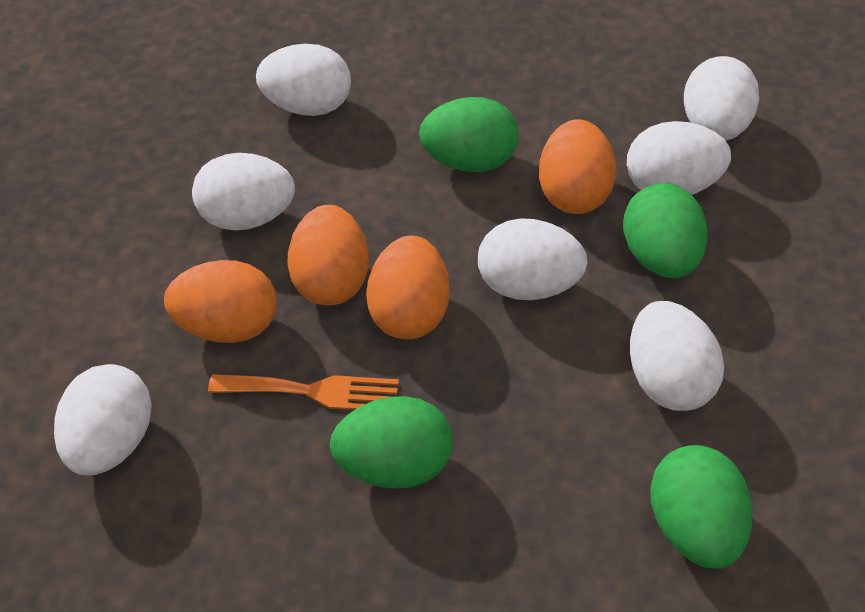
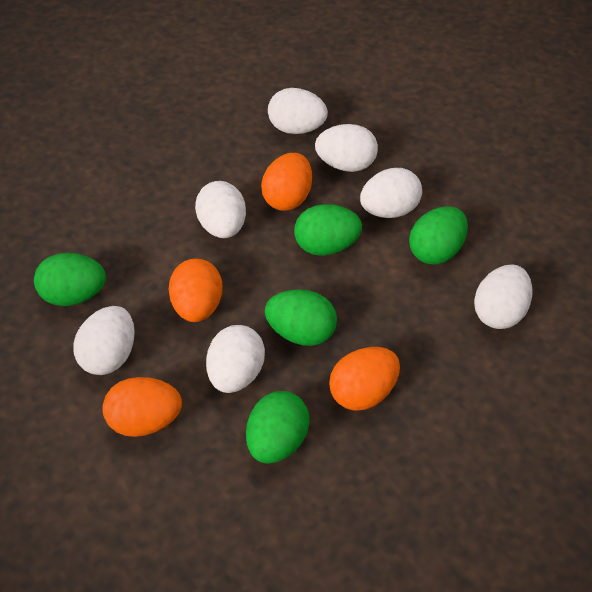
green egg: [330,396,453,489] [419,97,519,172] [623,183,708,278] [650,445,753,569] = 4 -> [34,253,106,306] [246,391,310,464] [265,289,337,346] [294,204,362,256] [409,206,468,265] = 5
orange fork: [208,374,399,410] = 1 -> none = 0

